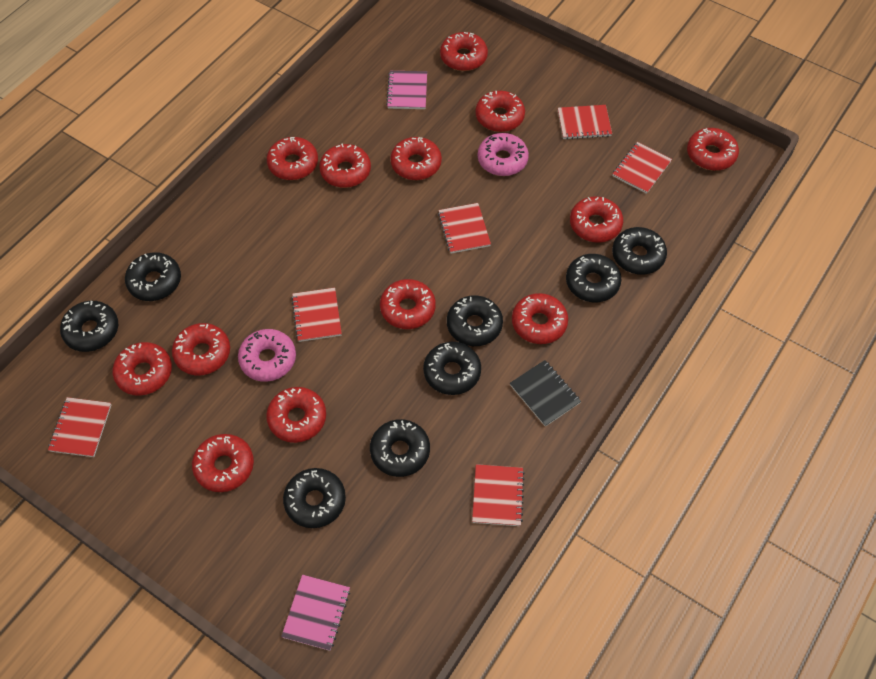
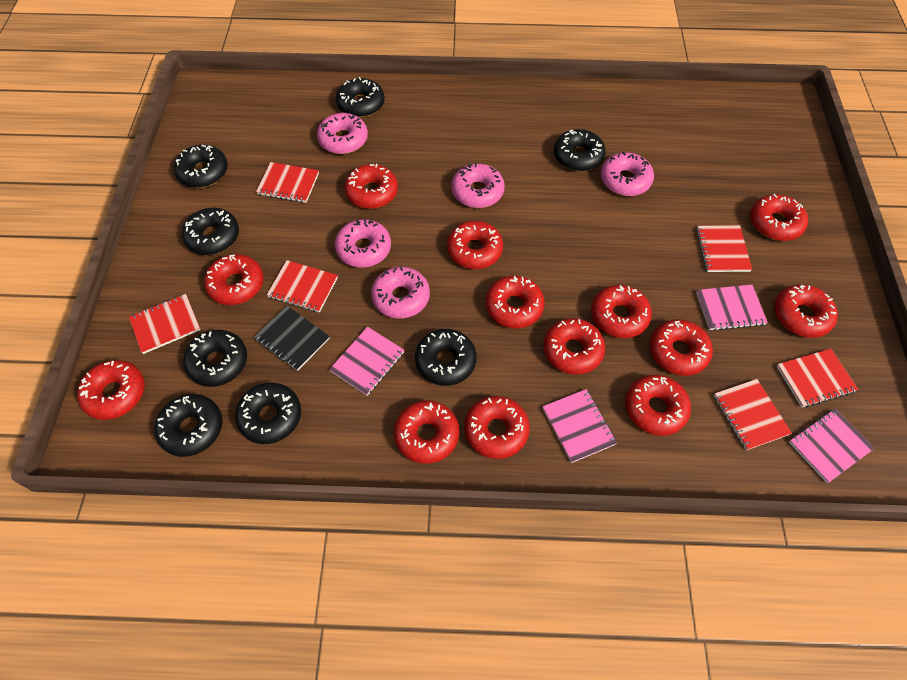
pink donut: [238,329,296,382] [478,133,529,176] = 2 -> [317,113,368,154] [335,219,391,268] [371,266,430,319] [451,163,505,208] [600,151,654,196] = 5
pink notebook: [281,575,350,651] [386,71,427,109] = 2 -> [329,326,404,396] [542,389,617,463] [696,285,768,331] [789,409,875,483] = 4

